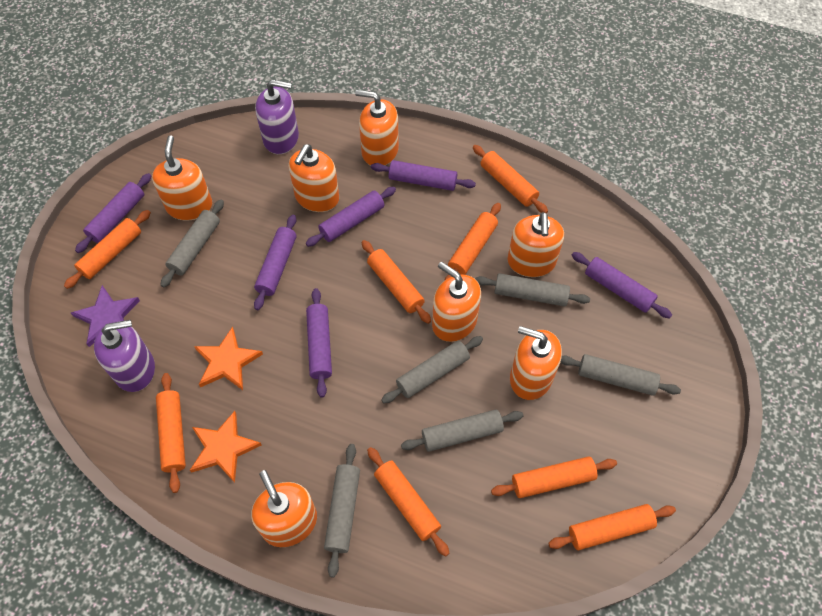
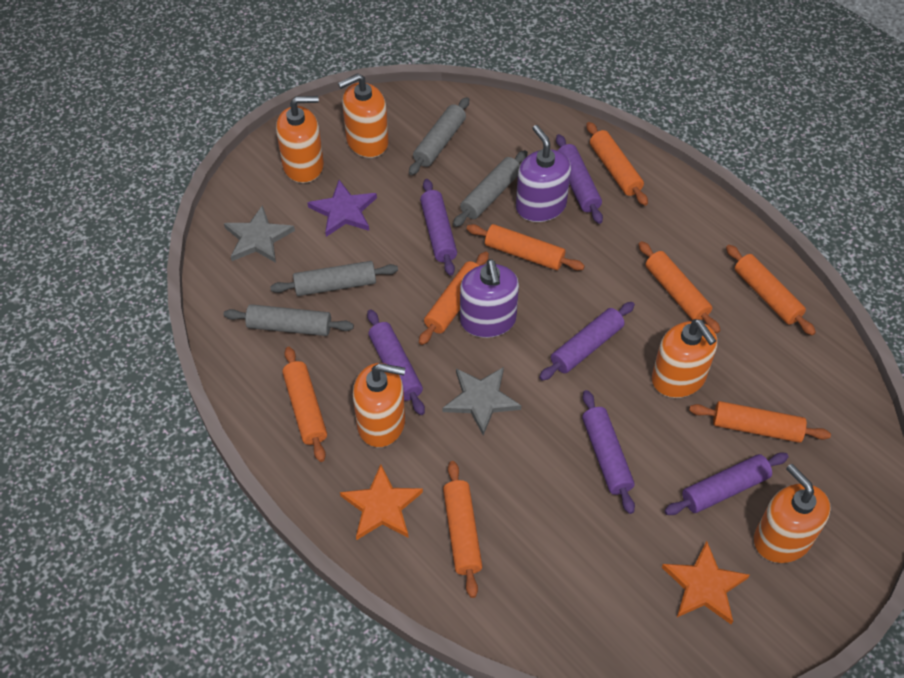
grey rolling pin: [161,199,224,288] [324,444,360,578] [381,336,483,403] [401,409,523,452] [475,273,590,307] [560,354,681,396] = 6 -> [224,304,354,336] [270,261,398,296] [409,97,469,175] [453,150,528,227] = 4
grey star: none = 0 -> [224,205,295,263] [443,367,522,435] = 2
orange soap dispenser: [152,135,212,221] [251,470,317,547] [289,144,339,212] [355,90,399,166] [432,262,481,342] [507,212,564,277] [510,326,562,400] = 7 -> [276,96,324,183] [338,73,389,158] [353,363,405,447] [652,319,717,398] [754,464,831,563] = 5

